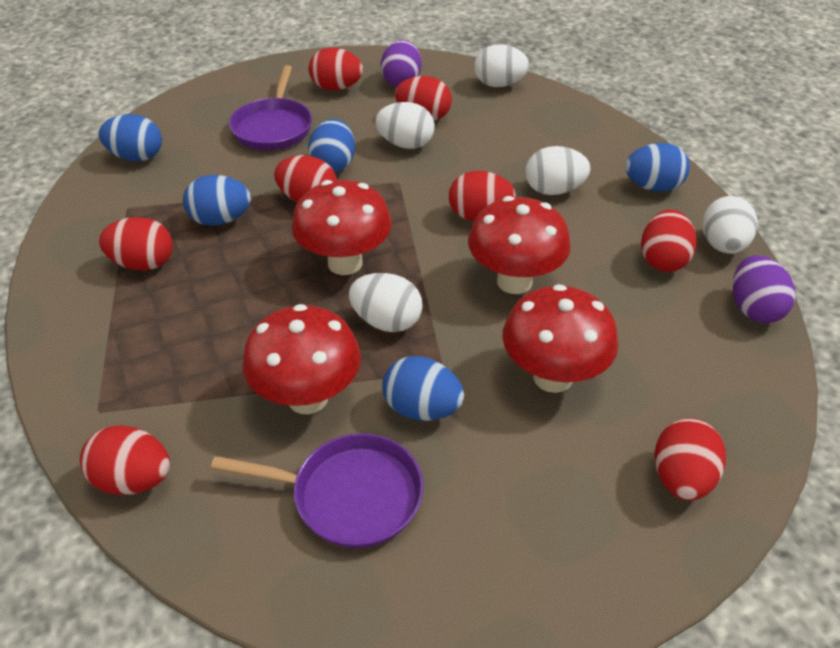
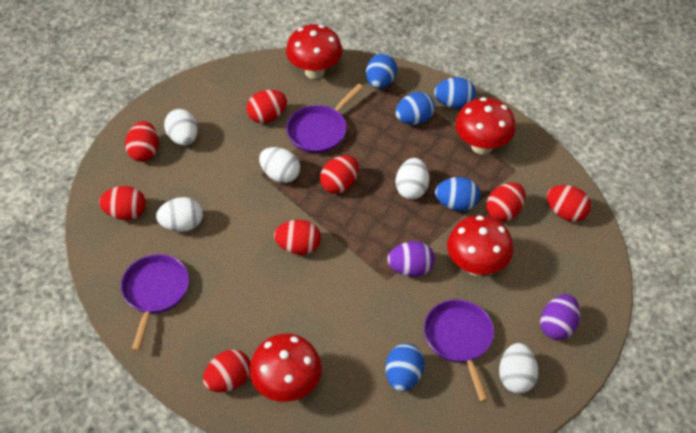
purple pan: [211,433,424,548] [229,65,312,150] = 2 -> [121,254,189,351] [286,84,363,153] [424,300,494,402] = 3

